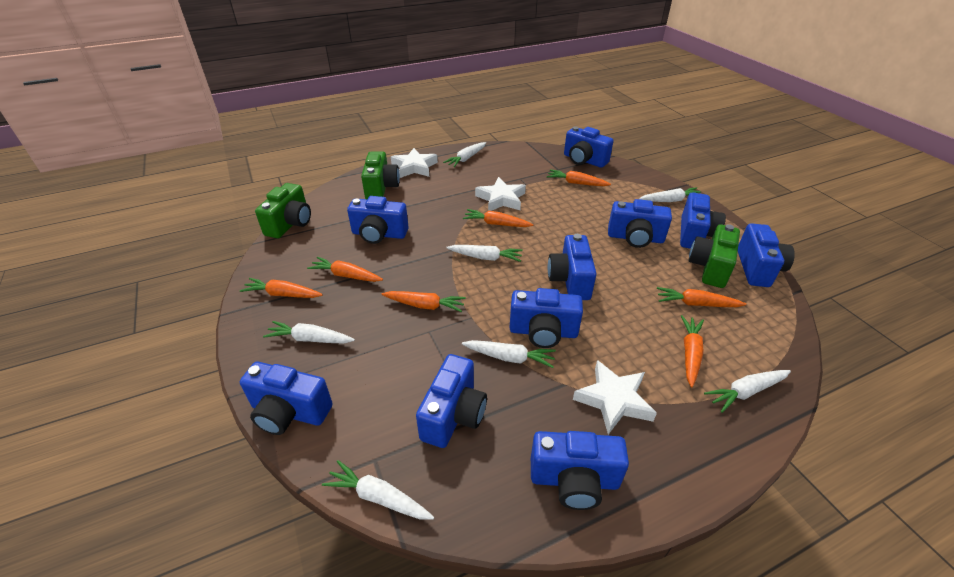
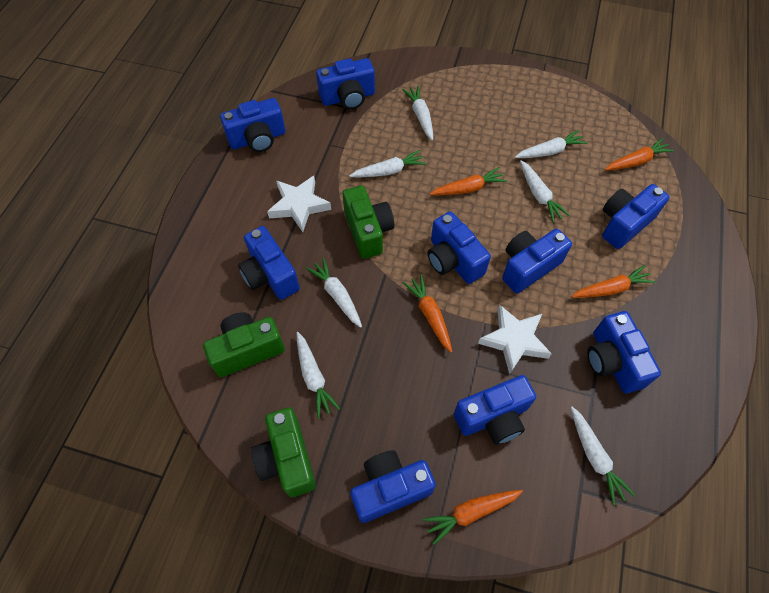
blue camera: [240,362,333,435] [347,196,409,244] [416,354,487,448] [509,288,583,348] [531,431,629,510] [548,234,596,300] [564,126,613,168] [608,199,672,248] [680,193,726,249] [738,223,795,287] = 10 -> [220,98,286,152] [238,226,300,300] [316,58,375,109] [350,450,436,523] [427,211,491,284] [454,375,536,445] [502,229,572,294] [587,311,661,393] [602,184,670,249] = 9
orange carrot: [240,278,323,298] [307,257,383,282] [382,291,466,312] [463,209,534,227] [547,169,611,186] [657,287,747,307] [681,315,704,387] = 7 -> [403,275,452,353] [423,490,523,545] [430,167,507,195] [571,265,655,298] [605,138,674,170] = 5
white star: [391,148,438,178] [475,177,526,211] [573,360,657,435] = 3 -> [267,176,331,232] [478,305,552,375] = 2

